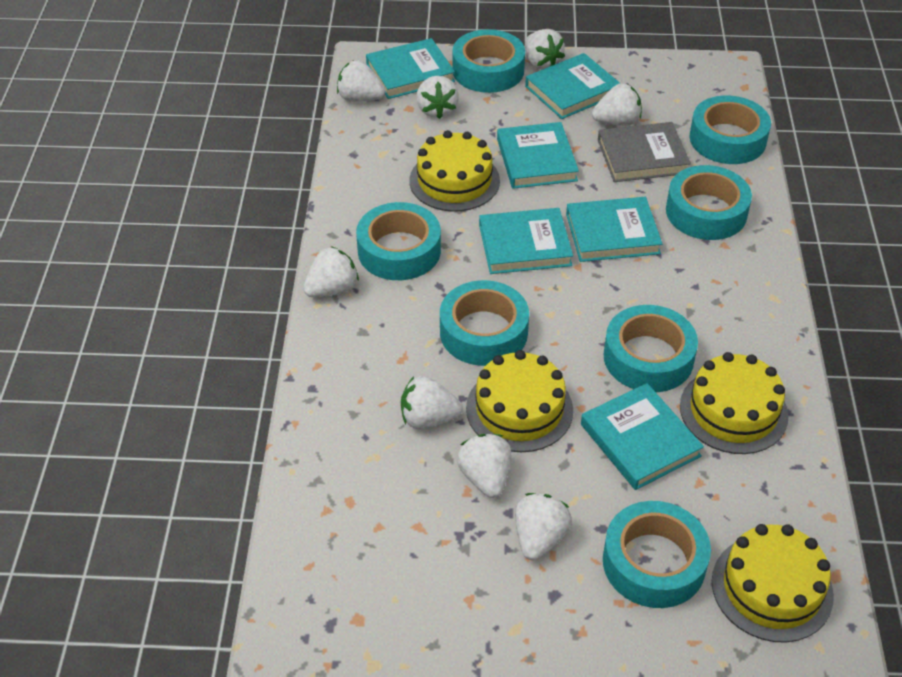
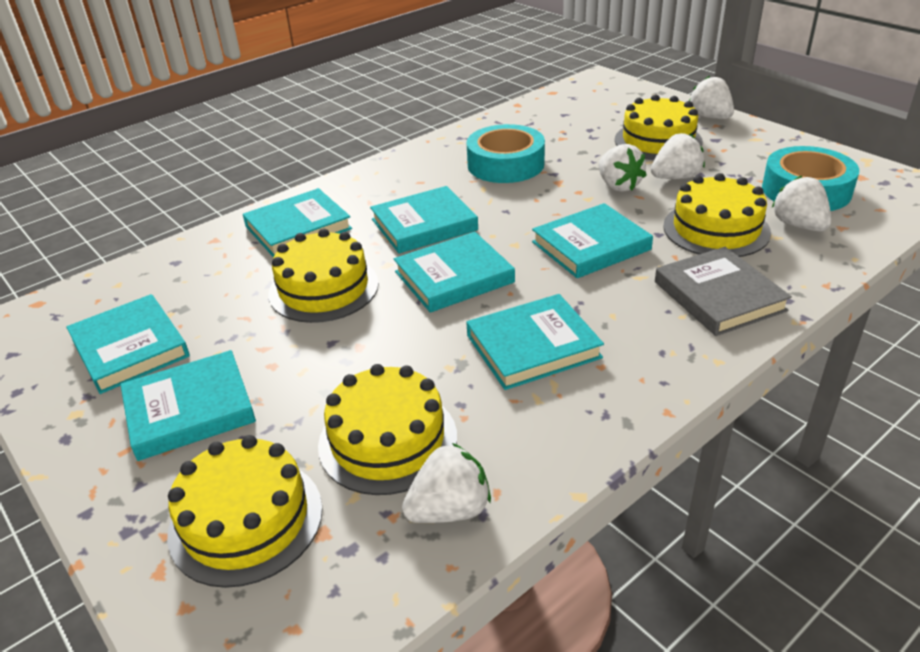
turquoise book: [366,38,455,99] [479,208,573,274] [497,122,579,189] [525,53,620,119] [566,197,662,262] [581,383,704,490] = 6 -> [66,294,190,394] [120,350,256,461] [243,188,352,258] [370,186,478,254] [394,232,515,313] [466,294,604,390] [532,203,653,278] = 7
turquoise tape: [356,202,441,280] [440,280,529,366] [452,29,525,93] [603,305,698,392] [603,501,711,608] [666,165,752,240] [690,95,771,164] = 7 -> [466,124,545,183] [762,146,859,211] = 2
white strawberry: [303,246,359,297] [337,60,386,102] [401,376,463,429] [416,76,459,119] [457,434,511,498] [515,493,572,560] [525,29,565,70] [592,83,642,126] = 8 -> [402,443,491,523] [599,144,647,192] [651,133,705,179] [689,76,734,119] [772,176,831,232] = 5
yellow cake: [409,130,500,212] [466,350,573,452] [680,352,789,454] [712,524,834,643] = 4 -> [167,435,323,588] [269,229,379,323] [318,364,457,495] [615,94,703,160] [663,173,771,257] = 5

